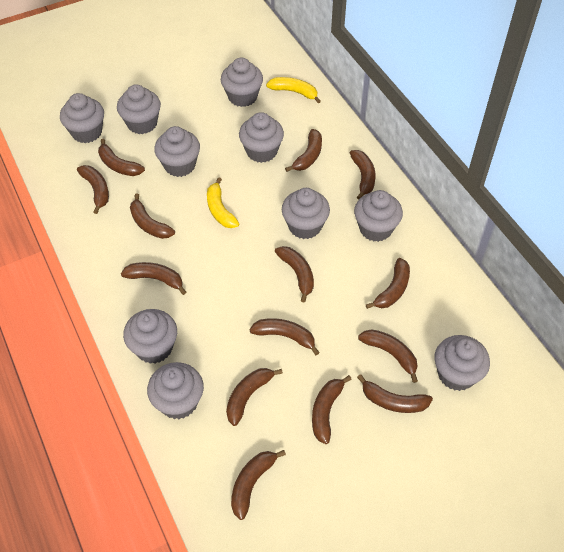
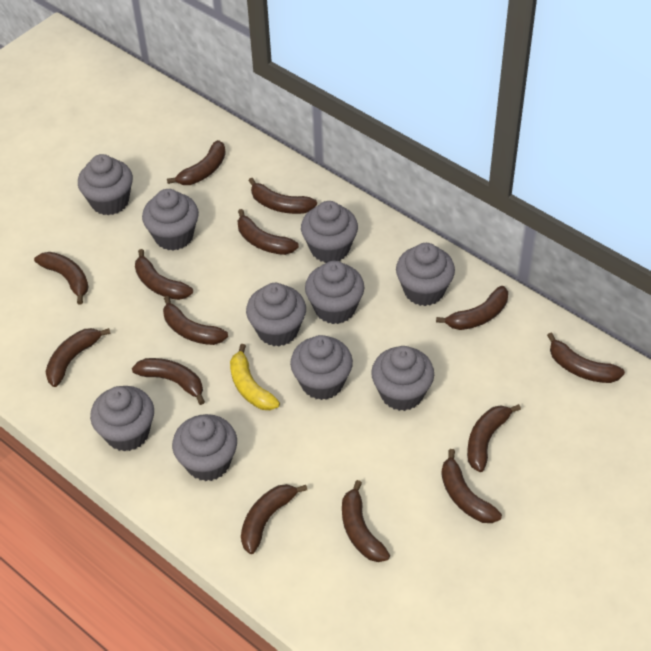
yellow banana: [207,177,240,228] [266,77,321,103] = 2 -> [230,344,280,410] = 1

